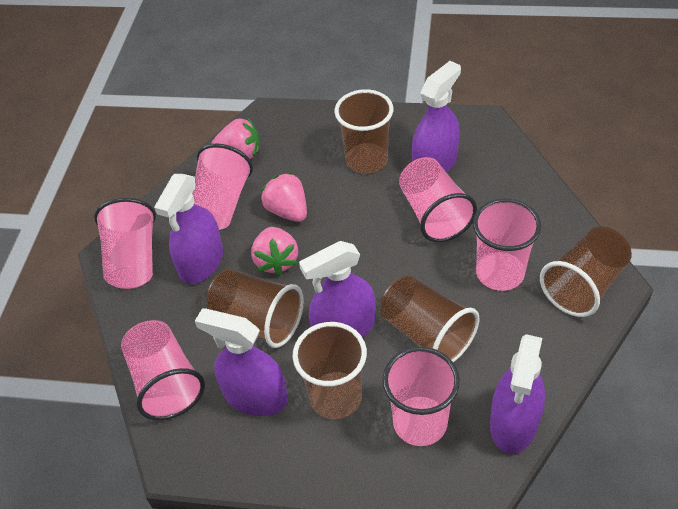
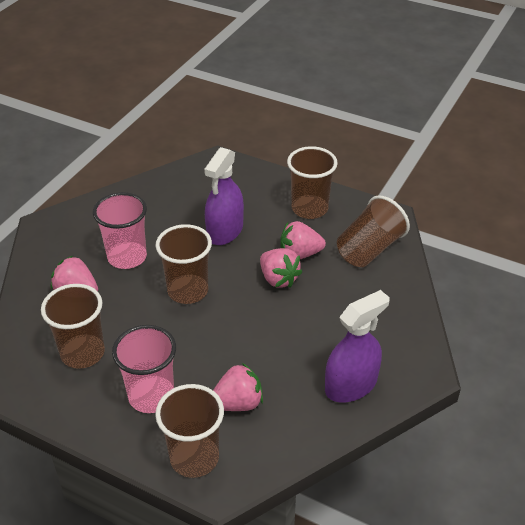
pink cup: [94,198,156,289] [121,320,205,420] [192,143,253,230] [382,347,460,446] [399,157,477,242] [473,198,541,291] = 6 -> [93,192,147,269] [112,325,176,413] = 2
pink strawberry: [211,118,260,159] [251,227,298,276] [261,172,307,222] = 3 -> [51,256,98,291] [213,363,263,411] [260,248,302,288] [280,221,326,259] = 4
purple spray bottle: [154,174,223,284] [195,309,288,416] [299,241,375,338] [412,61,461,173] [490,334,545,454] = 5 -> [204,147,244,245] [325,290,390,403] = 2

